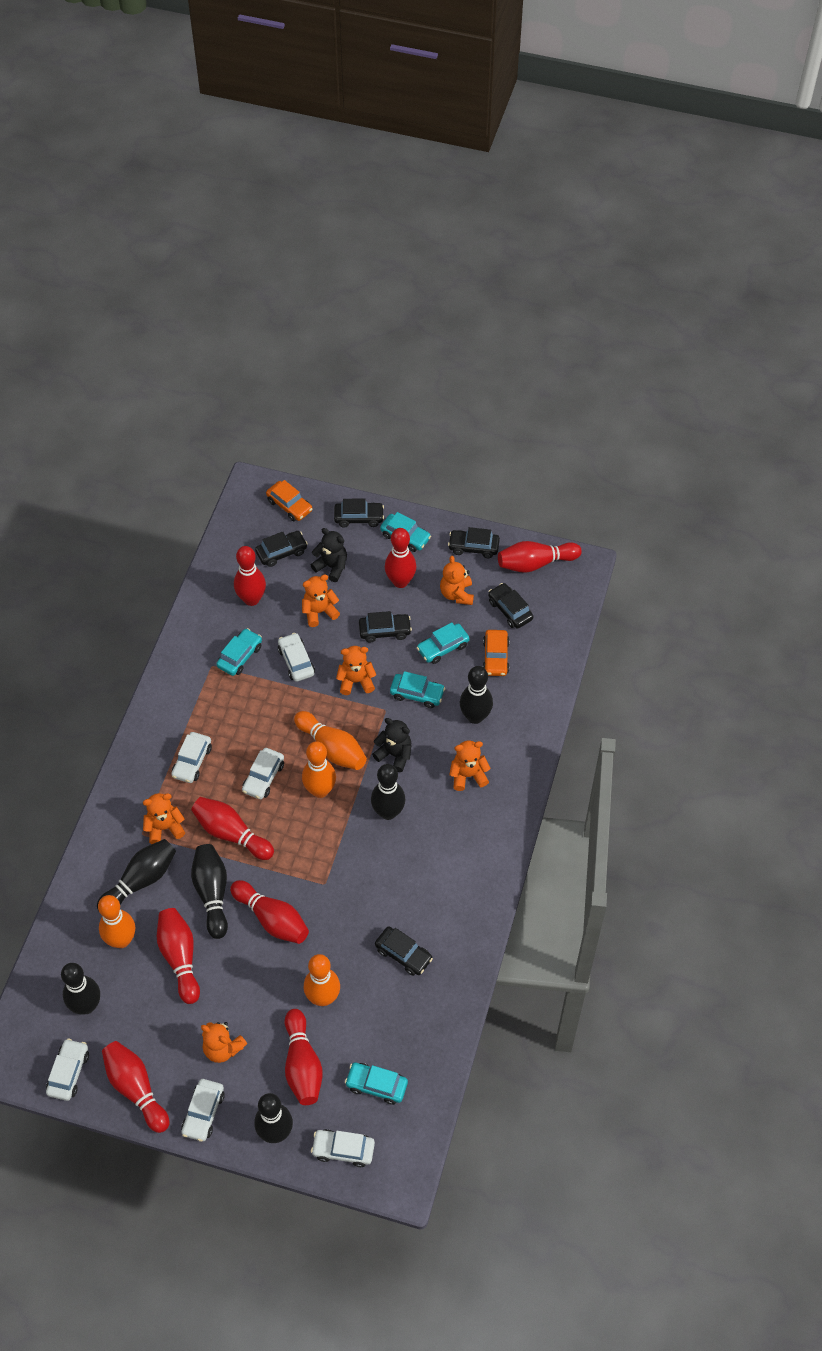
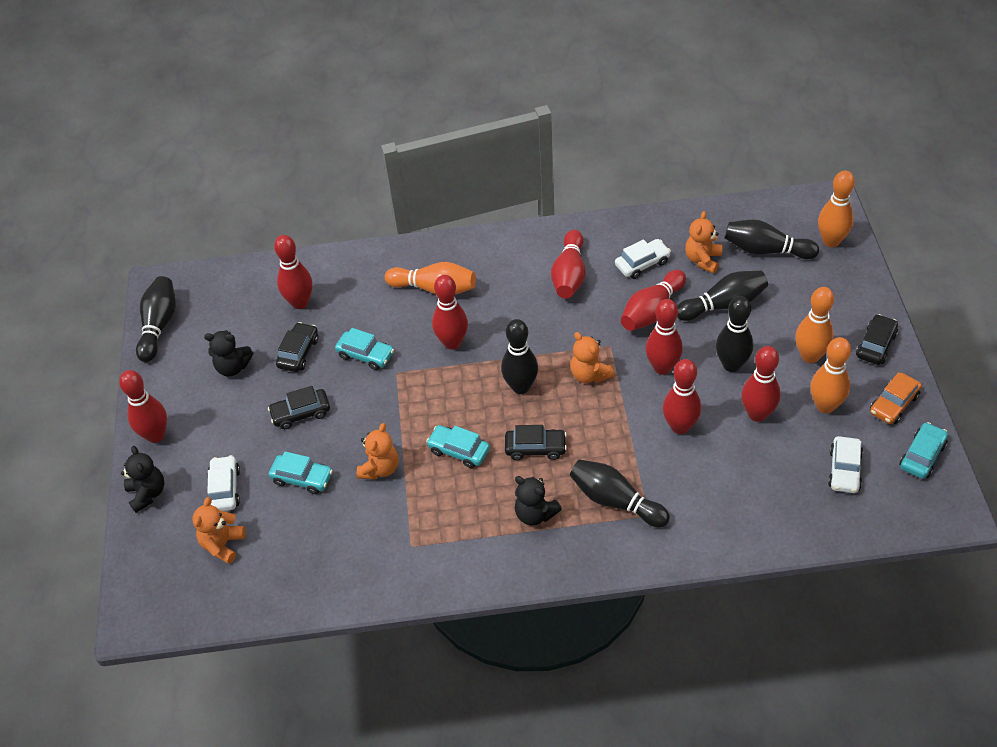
black car: [255,531,308,567] [334,498,384,527] [359,611,412,642] [375,927,433,976] [448,527,500,558] [488,583,533,629] = 6 -> [268,386,330,429] [276,322,318,372] [505,425,567,461] [856,314,898,365] = 4
black teddy bear: [311,528,347,582] [372,718,411,772] = 2 -> [121,446,164,513] [204,330,253,376] [515,476,562,526] = 3
orange car: [266,480,312,521] [483,630,510,676] = 2 -> [870,372,922,424] = 1
orange teddy bear: [143,793,186,844] [201,1022,247,1063] [302,574,340,627] [336,646,376,695] [440,556,474,605] [449,740,491,791] = 6 -> [192,497,245,564] [357,423,399,479] [570,332,614,383] [685,211,722,274] = 4
turquoise car: [216,628,262,676] [345,1063,408,1105] [380,512,431,552] [390,671,445,708] [417,622,470,664] = 5 -> [269,451,333,494] [335,328,394,370] [426,425,490,468] [900,422,948,479] = 4
white car: [46,1038,89,1101] [171,732,212,783] [181,1079,225,1142] [242,748,284,799] [278,633,315,682] [311,1129,375,1167] = 6 -> [207,455,240,511] [615,239,671,279] [828,436,863,493] = 3

